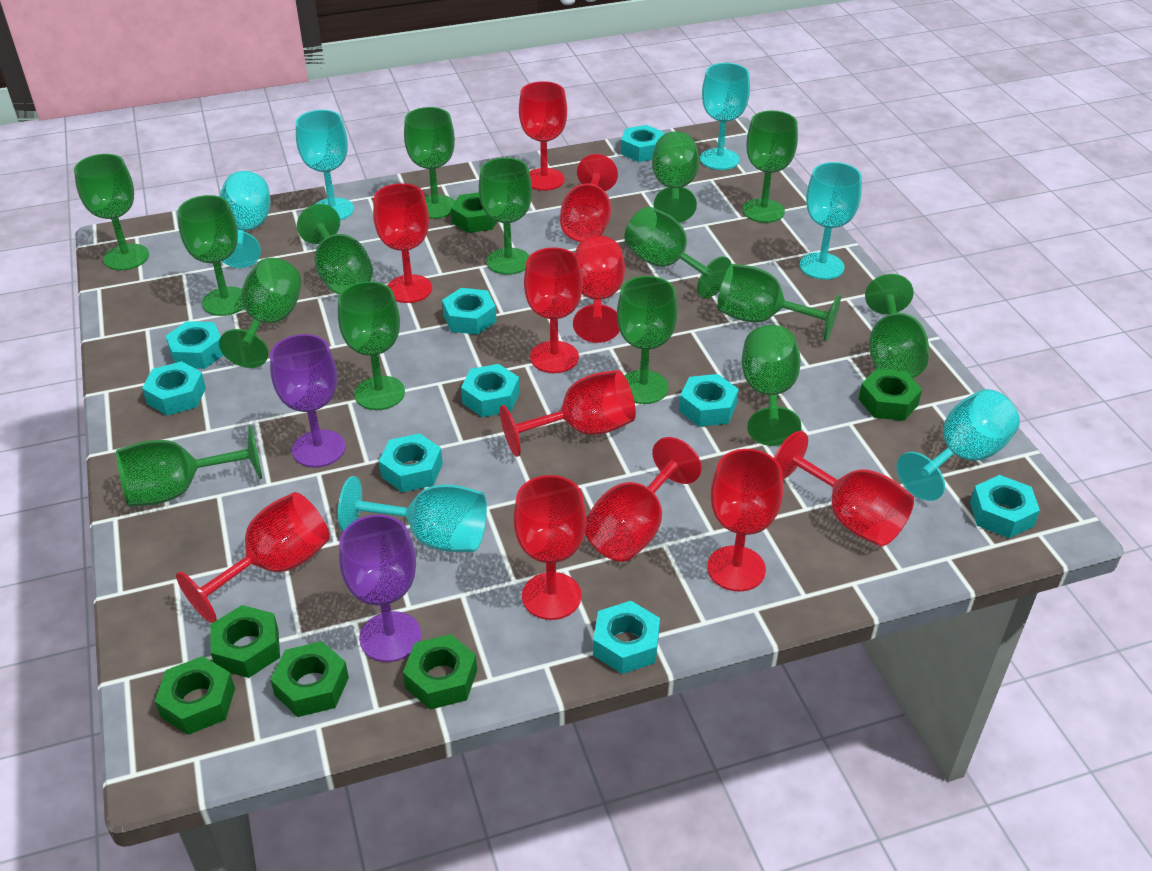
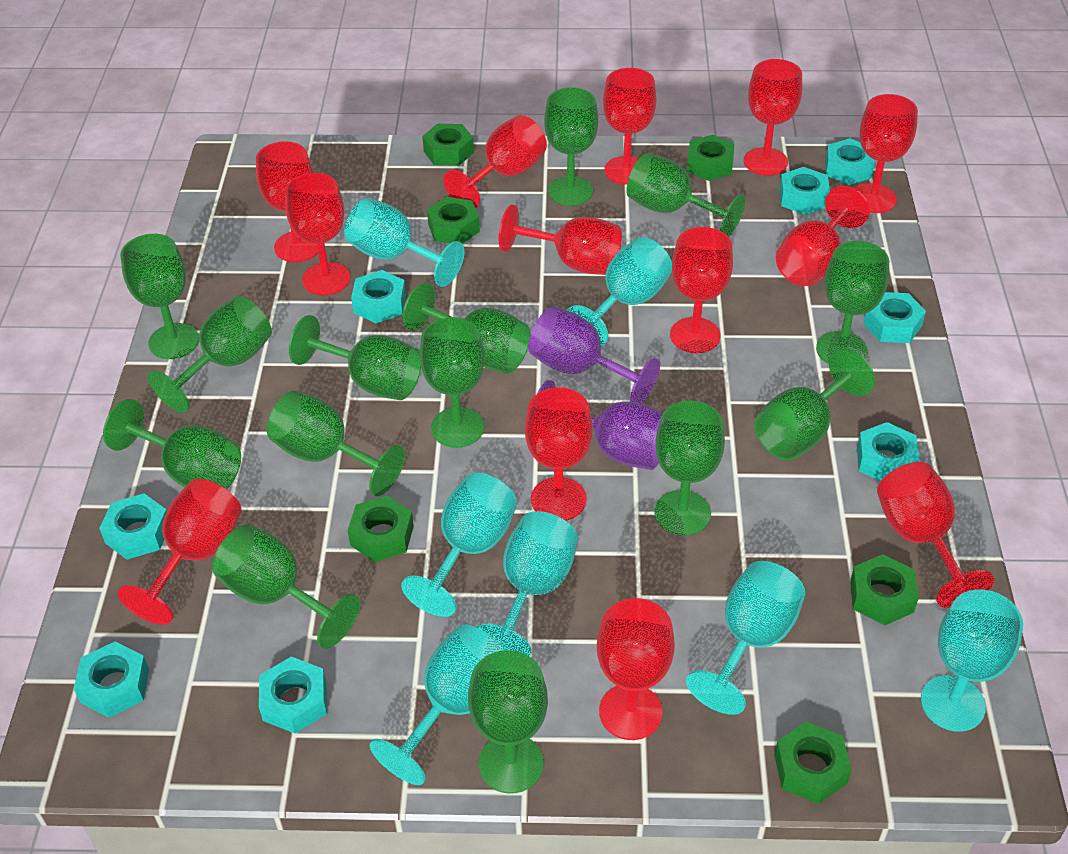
green goblet: [74,154,149,270] [116,426,262,507] [177,195,244,316] [219,258,302,368] [297,204,373,295] [338,281,405,410] [404,107,455,219] [479,158,532,275] [617,276,678,404] [624,207,732,298] [652,131,699,222] [717,264,841,341] [742,325,801,446] [743,110,798,223] [865,274,929,378] = 15 -> [103,399,241,489] [121,234,199,359] [148,296,272,413] [212,524,360,649] [267,390,405,496] [289,315,421,400] [403,283,530,374] [420,317,484,448] [468,650,548,794] [544,87,598,206] [626,153,745,237] [654,401,725,535] [754,349,875,460] [816,241,889,364] = 14
red goblet: [176,492,330,623] [373,183,432,303] [500,370,636,457] [514,475,587,620] [519,81,567,191] [524,247,583,373] [560,154,618,242] [573,236,625,343] [585,437,702,562] [707,449,783,591] [774,431,914,546] = 11 -> [117,479,242,625] [256,141,318,262] [285,173,350,295] [444,115,547,208] [499,204,622,275] [525,387,593,521] [597,598,675,740] [603,68,656,185] [670,227,733,353] [744,59,802,176] [776,186,870,286] [854,94,918,213] [877,462,994,608] = 13
turquoise goblet: [220,171,271,268] [296,110,354,220] [338,476,487,552] [700,63,750,170] [800,162,862,280] [897,389,1020,501] = 6 -> [344,198,464,287] [370,624,505,785] [401,473,517,617] [476,511,578,657] [567,237,672,346] [686,561,805,715] [921,589,1023,732] = 7
turquoise nut: [142,361,206,416] [166,321,223,369] [379,433,443,492] [442,288,497,335] [461,364,520,417] [593,601,660,674] [621,125,664,162] [679,374,739,427] [970,475,1040,538] = 9 -> [74,641,149,718] [99,493,167,560] [259,656,327,734] [351,270,406,323] [779,167,830,215] [825,138,874,185] [857,422,919,481] [863,292,926,343] = 8

